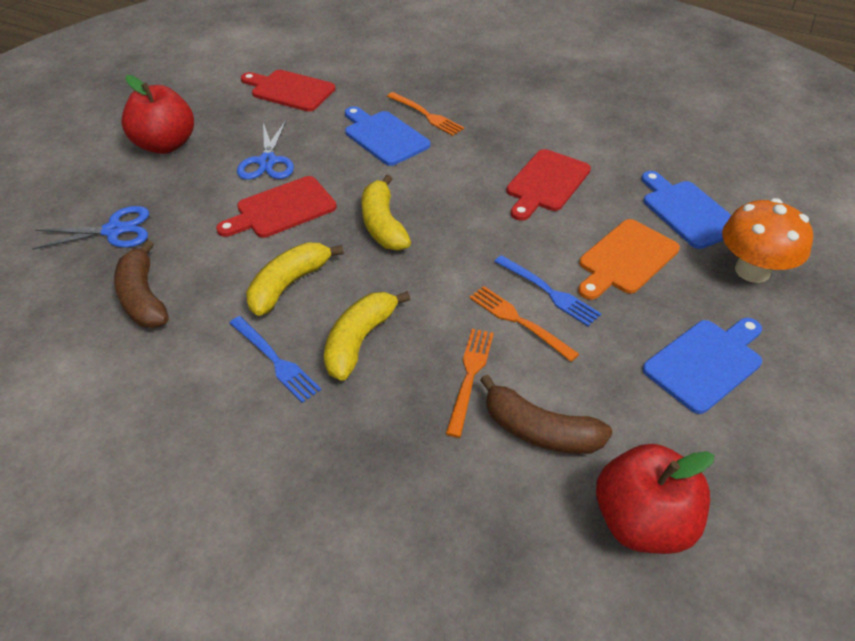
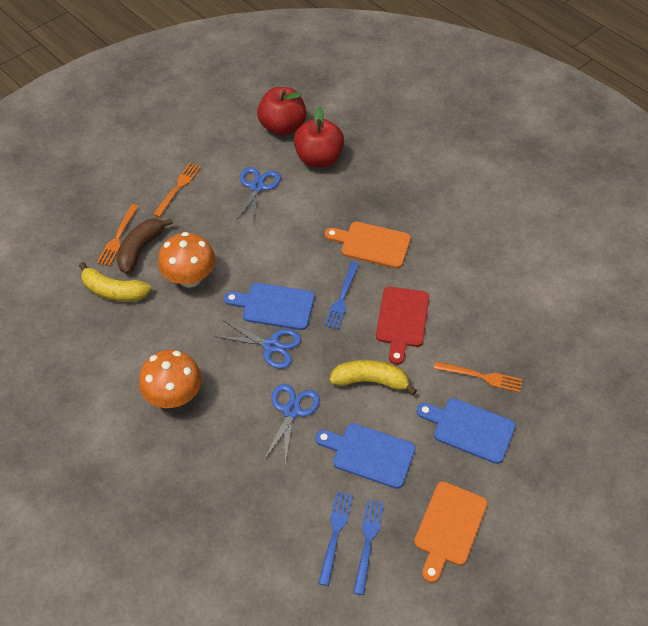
blue fork: [230,316,321,403] [494,255,601,326] = 2 -> [318,491,353,586] [324,262,359,330] [353,499,384,595] = 3
blue scissors: [32,206,149,250] [237,121,294,180] = 2 -> [215,320,301,369] [235,167,281,223] [264,384,320,464] = 3
brown banana: [114,240,169,328] [480,374,613,454] = 2 -> [117,218,173,274] = 1
orange cutting board: [578,219,680,300] = 1 -> [325,222,411,268] [414,481,487,583] = 2
orange mushroom: [722,198,813,283] = 1 -> [139,350,202,408] [158,232,215,288] = 2
red cutting board: [216,176,337,238] [241,70,336,112] [506,149,591,221] = 3 -> [376,287,429,365] = 1
yellow banana: [246,242,344,316] [324,291,410,381] [362,174,411,251] = 3 -> [79,262,151,302] [329,360,417,395] = 2

